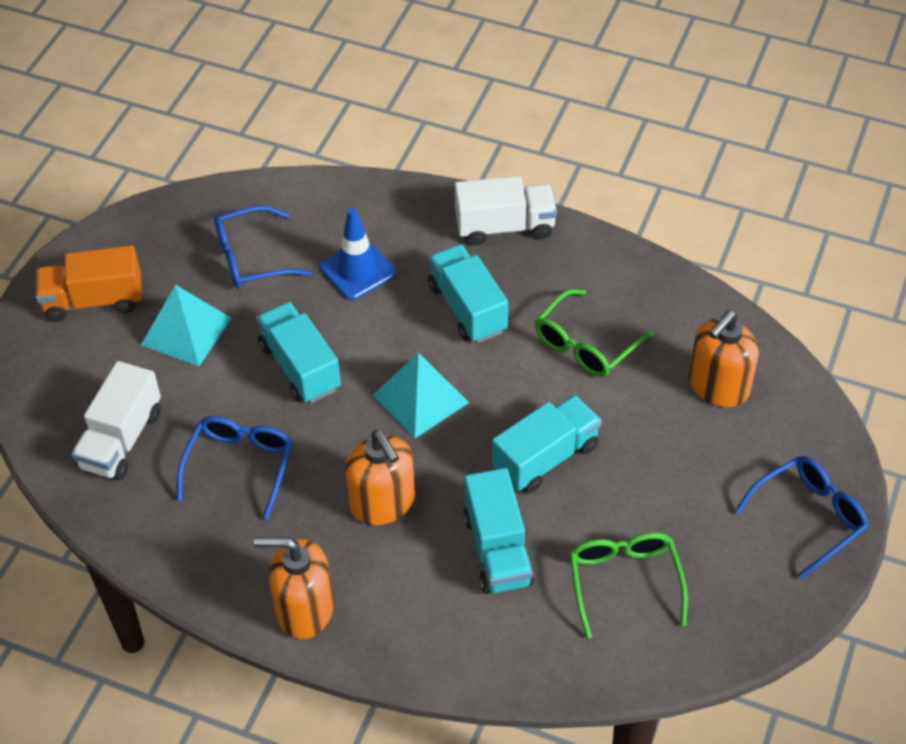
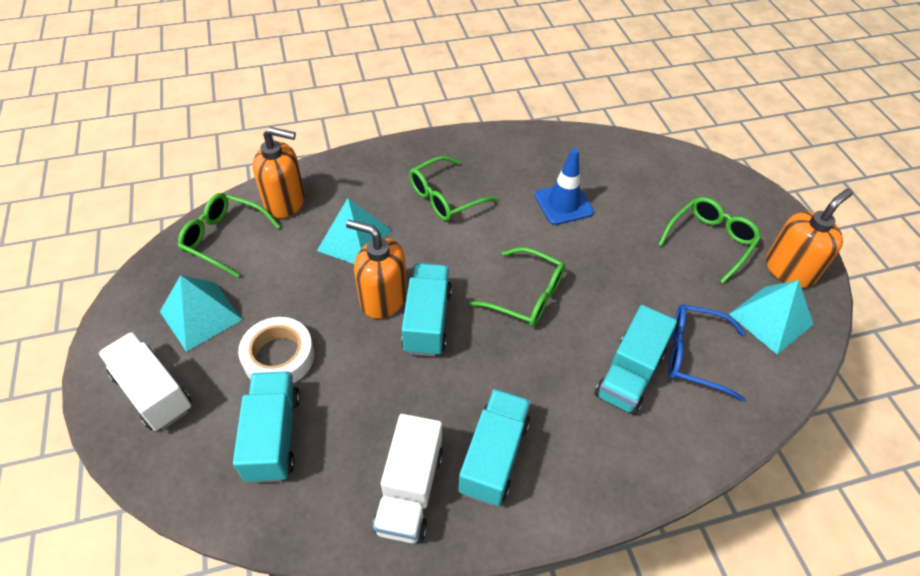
blue glasses: [177,416,293,519] [215,206,312,288] [735,456,869,579] = 3 -> [669,304,746,402] = 1
green glasses: [535,289,653,377] [569,532,688,639] = 2 -> [178,193,280,278] [409,156,498,221] [469,247,565,327] [658,197,761,284] = 4
orange truck: [36,245,142,322] = 1 -> none = 0
turquoise pyramid: [141,285,231,366] [373,353,469,439] = 2 -> [160,275,243,352] [317,198,391,264] [729,280,814,354] = 3
white tape: none = 0 -> [238,317,314,383] = 1

